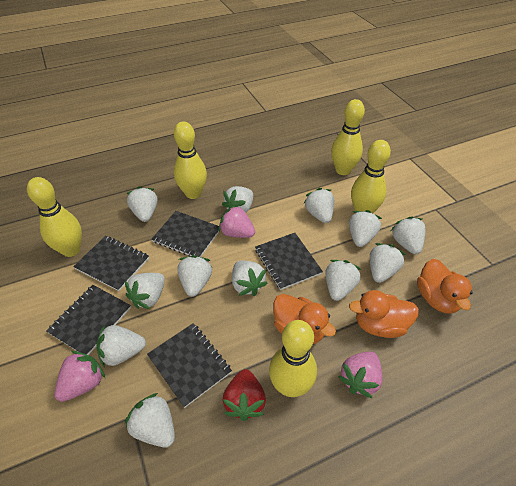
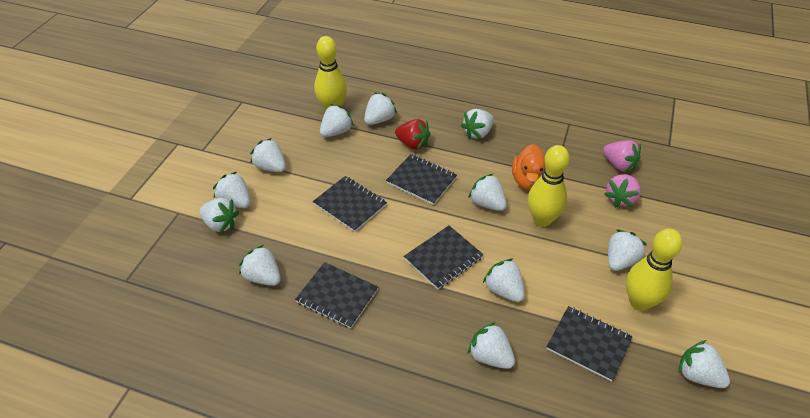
orange duck: [273,294,336,344] [349,290,419,338] [417,259,472,314] = 3 -> [512,144,545,190] = 1
pink strawberry: [54,351,105,402] [219,205,255,238] [338,352,383,398] = 3 -> [603,140,641,172] [604,174,641,208] = 2
yellow bowling pin: [27,177,82,257] [174,122,207,199] [269,320,317,397] [331,99,365,175] [351,140,391,214] = 5 -> [314,36,347,111] [528,145,570,227] [626,229,682,311] = 3

